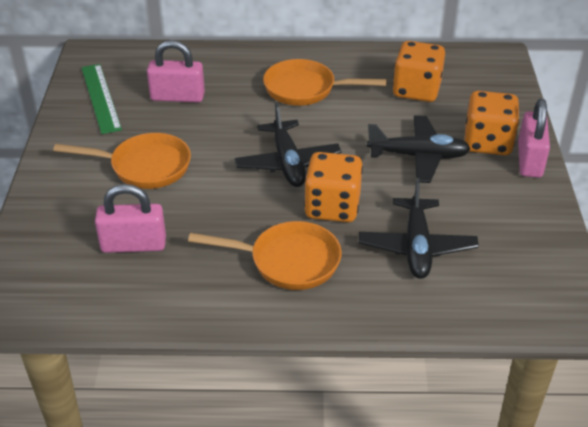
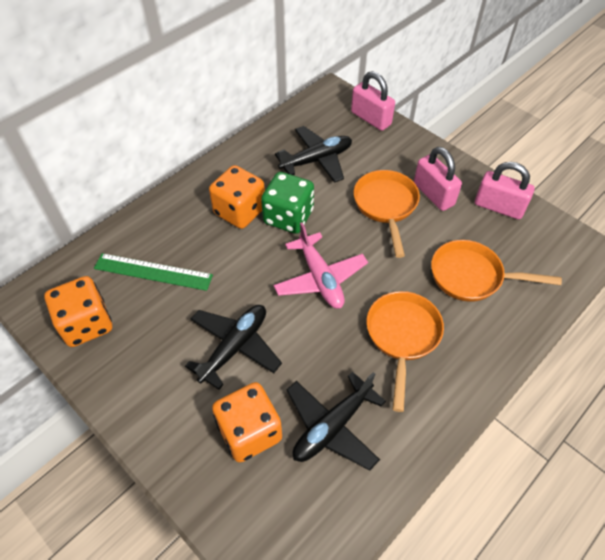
green dice: none = 0 -> [261,172,314,234] = 1
pink plane: none = 0 -> [273,222,368,309] = 1

